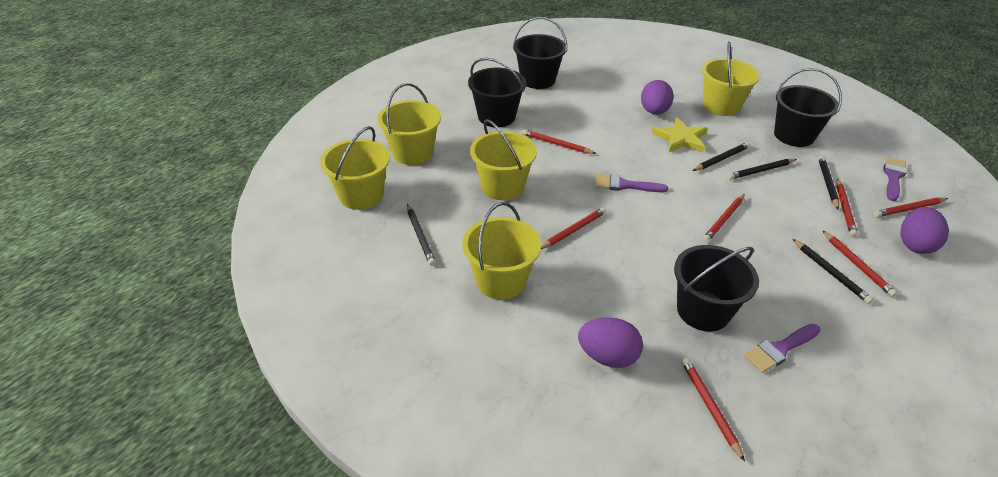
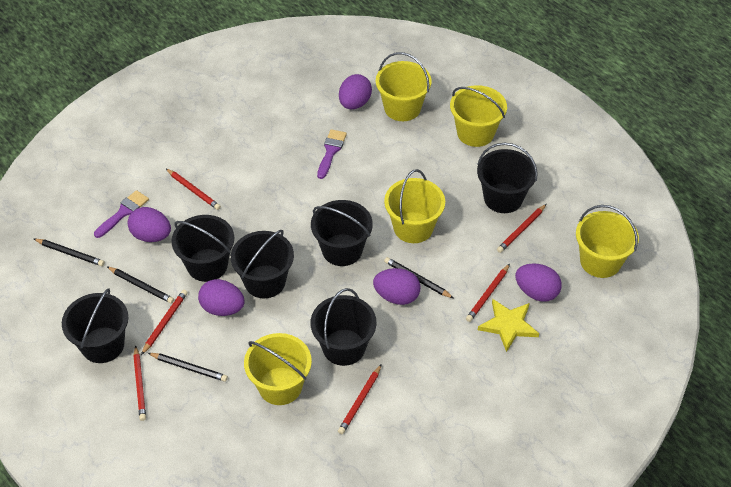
black bucket: [468,58,526,127] [513,17,567,89] [674,245,759,331] [774,68,842,147] = 4 -> [62,288,128,363] [172,215,234,282] [231,230,294,298] [311,200,373,266] [311,288,376,366] [477,143,538,213] = 6
black pencil: [407,204,436,266] [692,142,750,171] [727,159,797,180] [793,239,874,304] [818,156,839,210] = 5 -> [34,239,105,266] [107,267,174,304] [148,353,228,382] [384,257,454,298] = 4
purple brush: [595,174,668,193] [744,324,821,373] [883,157,907,201] = 3 -> [94,190,149,238] [317,129,347,179] = 2
purple egg: [578,317,643,368] [641,80,674,115] [900,207,949,254] = 3 -> [128,207,171,242] [198,279,245,316] [339,74,372,109] [373,268,421,305] [515,263,562,302] = 5
red pencil: [522,129,596,154] [541,207,606,249] [682,358,745,462] [703,194,745,242] [822,230,897,297] [836,179,858,237] [874,197,948,217] = 7 -> [133,345,146,421] [141,290,188,355] [166,169,221,210] [338,364,382,434] [466,264,510,322] [497,204,546,253] = 6

